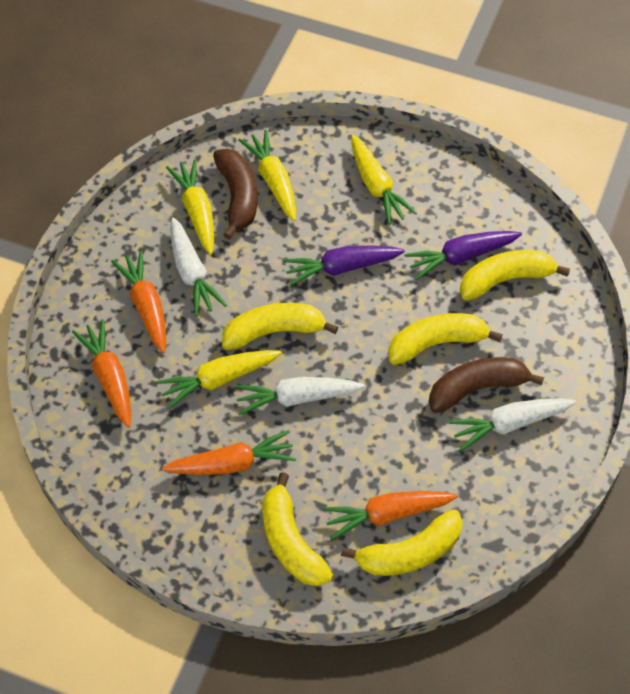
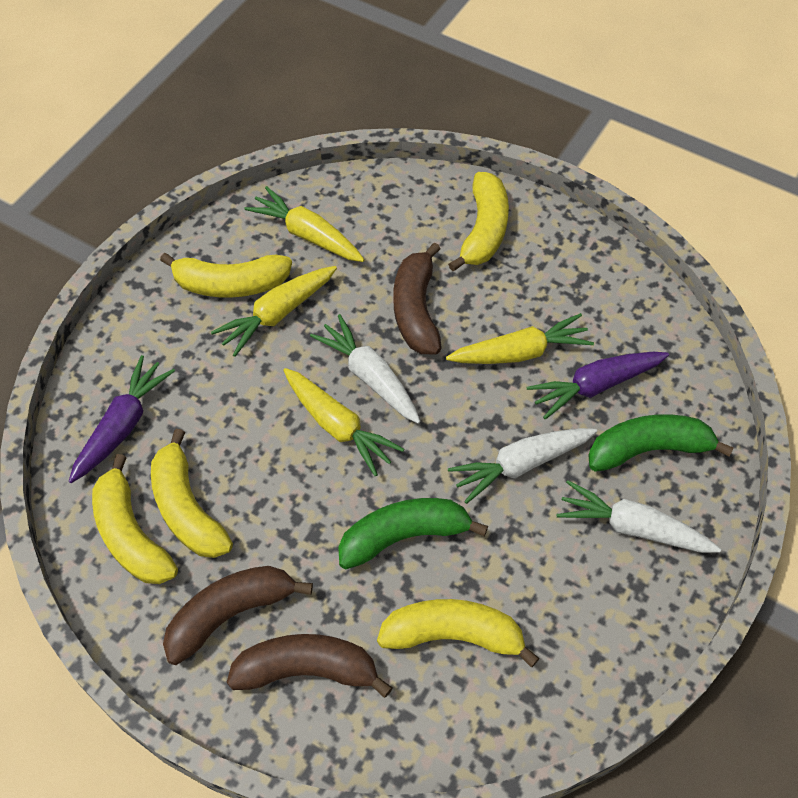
brown banana: [213,149,257,239] [429,357,544,413] = 2 -> [163,566,313,665] [227,634,393,698] [394,242,442,354] = 3
green banana: none = 0 -> [338,498,488,569] [588,414,734,472] = 2
orange carrot: [72,320,131,428] [111,251,166,353] [162,430,296,475] [322,491,458,540] = 4 -> none = 0

